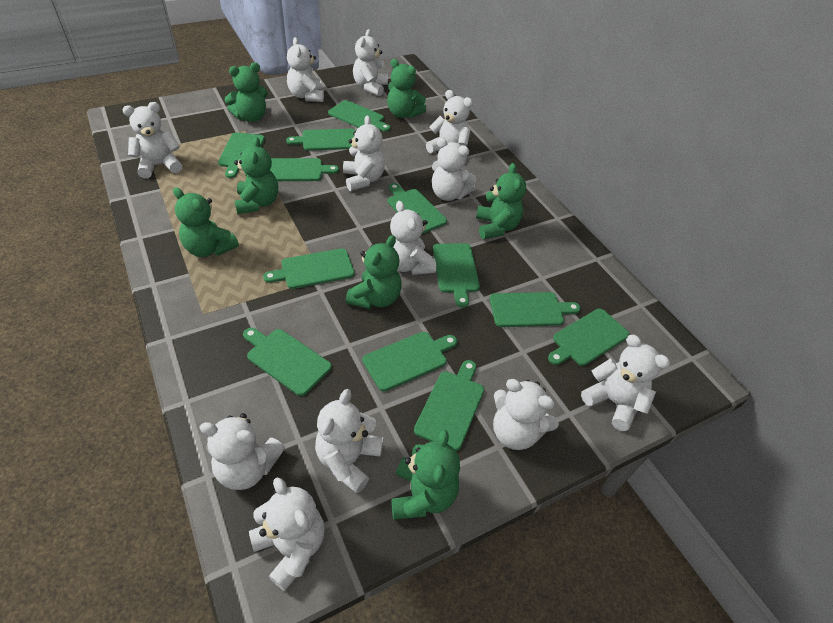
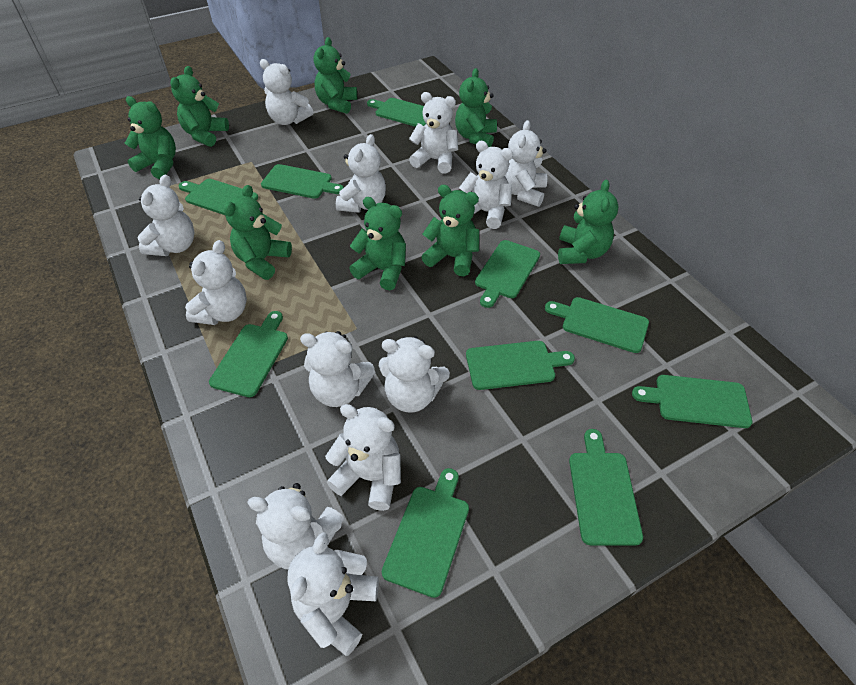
green cutting board: [218,132,265,178] [243,328,332,396] [263,248,355,289] [270,158,339,181] [286,129,356,151] [328,100,390,132] [363,332,457,392] [387,183,447,234] [414,360,484,451] [433,243,480,308] [490,292,580,327] [548,309,629,366] = 12 -> [179,179,258,215] [209,311,288,397] [261,164,344,199] [367,98,426,127] [382,468,469,598] [466,341,575,390] [475,240,540,308] [545,297,649,353] [569,429,643,546] [632,375,752,428] = 10
green teddy bear: [173,187,239,257] [224,62,268,122] [234,137,278,214] [346,235,402,309] [387,59,427,118] [391,430,460,520] [476,163,526,239] = 7 -> [125,96,176,179] [170,66,229,147] [224,185,292,280] [314,37,357,114] [349,197,406,290] [422,185,479,276] [455,68,497,147] [558,180,618,264] = 8

